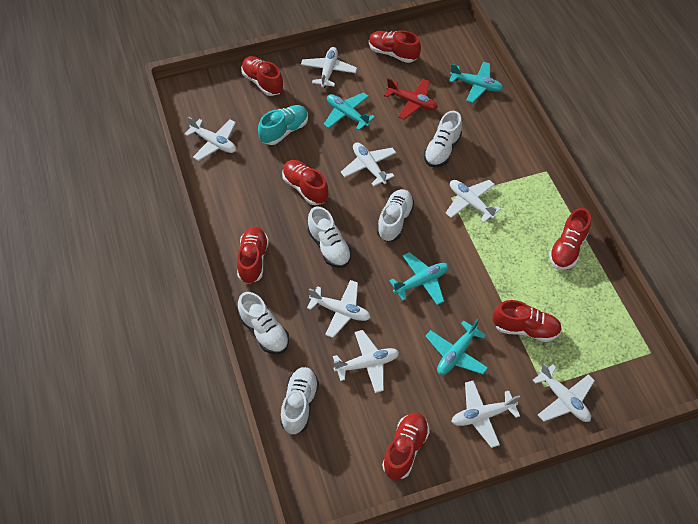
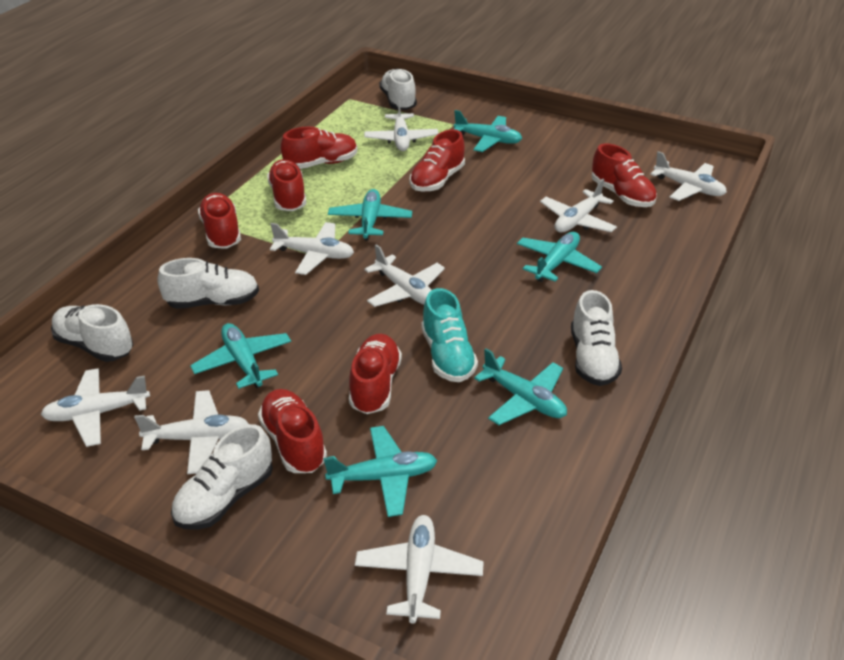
red plane: [384,78,438,120] = 1 -> none = 0
turquoise plane: [324,92,375,130] [389,252,449,305] [425,318,488,375] [449,62,503,103] = 4 -> [190,323,291,389] [324,426,437,517] [328,189,412,241] [454,110,522,152] [474,348,567,425] [517,232,602,282] = 6

